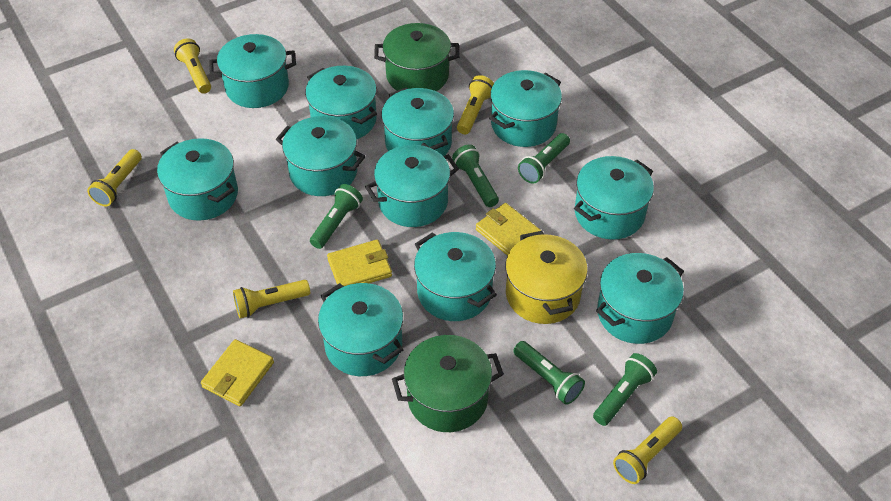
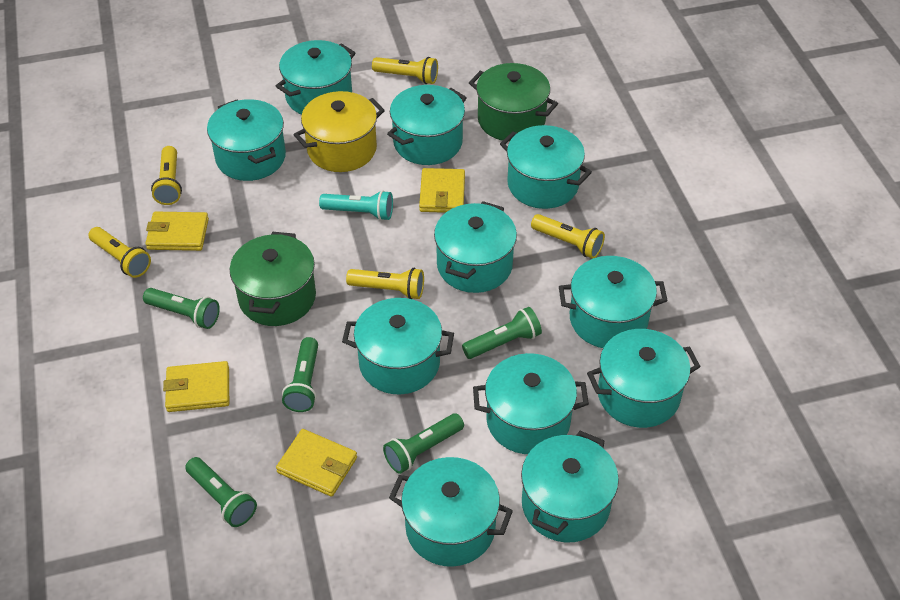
turquoise flashlight: none = 0 -> [319,190,393,221] = 1
yellow wallet: [201,339,274,406] [327,240,392,286] [476,203,543,256] = 3 -> [145,212,209,251] [163,361,229,412] [276,429,357,497] [419,168,465,213] = 4

